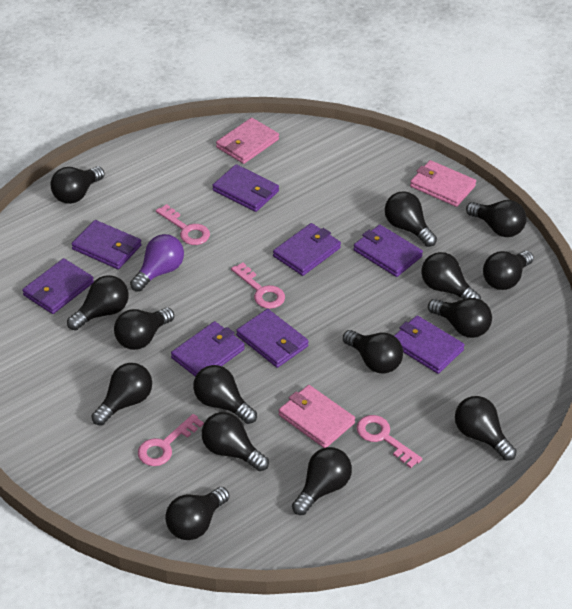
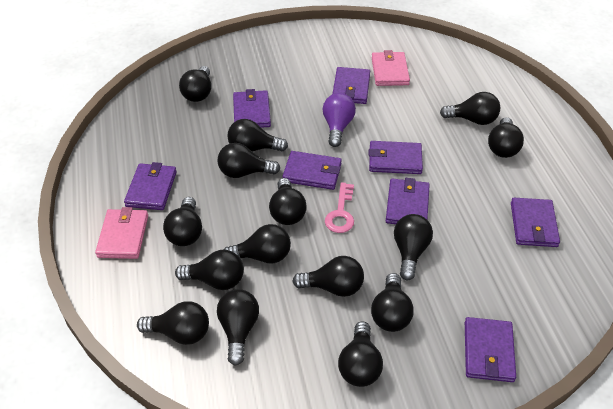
pink key: [138,414,204,466] [156,204,210,245] [231,262,285,309] [356,415,422,468] = 4 -> [325,182,354,233] = 1
pink wallet: [216,118,279,164] [278,385,355,448] [410,160,476,207] = 3 -> [95,207,148,259] [372,50,410,86] = 2

